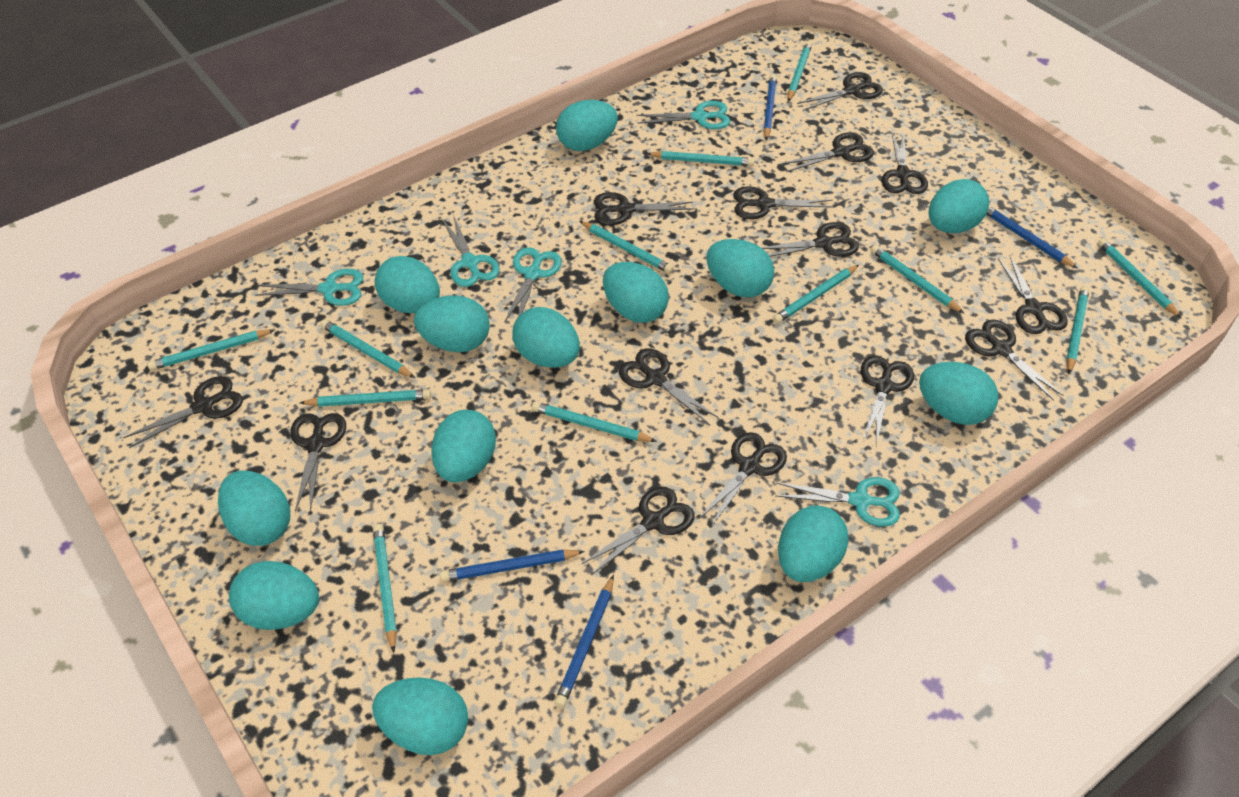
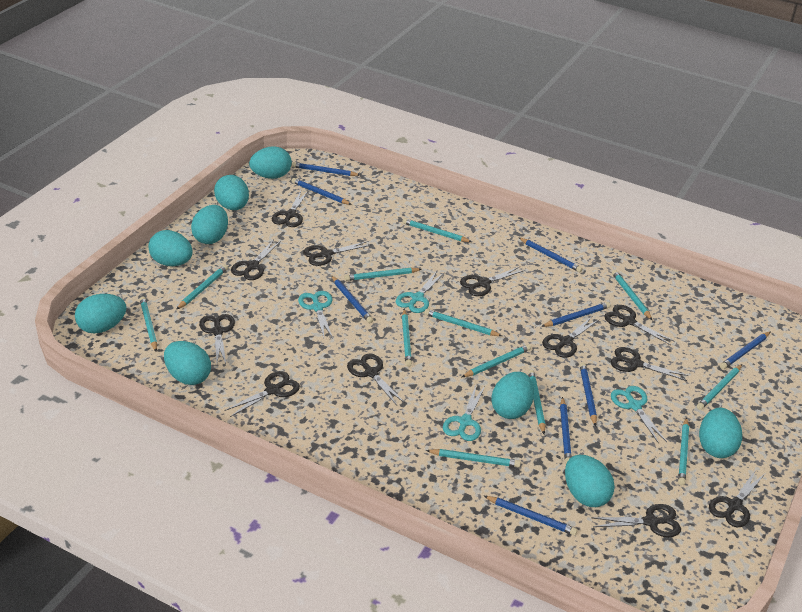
black scissors: [123,376,243,448] [290,413,346,512] [582,487,695,575] [594,192,694,225] [619,349,719,424] [699,432,787,527] [733,186,834,219] [761,222,859,257] [781,132,874,172] [797,72,883,111] [861,355,914,446] [882,133,928,194] [965,320,1063,401] [998,256,1068,334] = 14 -> [199,314,235,364] [224,371,300,417] [231,239,281,280] [271,189,309,227] [303,241,371,266] [347,354,405,405] [460,267,525,296] [542,317,600,358] [591,504,681,537] [604,305,675,345] [610,347,689,381] [709,470,766,527] = 12
blue pencil: [440,550,585,582] [555,575,614,707] [763,74,777,140] [986,206,1078,269] = 4 -> [292,162,360,176] [292,178,352,205] [331,275,373,323] [484,496,578,536] [518,237,582,272] [541,302,611,327] [560,397,572,464] [580,363,597,427] [720,331,771,369] = 9
turquoise egg: [218,471,290,546] [229,561,319,630] [372,677,468,755] [375,256,440,313] [414,295,490,352] [432,410,496,483] [512,307,580,368] [556,100,618,151] [603,262,669,323] [707,239,774,297] [778,505,849,582] [919,362,998,425] [929,179,989,233] = 13 -> [75,294,126,334] [148,230,193,266] [164,341,211,385] [191,205,228,244] [214,175,249,210] [249,146,292,179] [491,372,534,419] [565,455,615,507] [699,408,742,458] = 9
turquoise scissors: [255,269,363,306] [442,215,500,287] [504,247,562,323] [636,101,730,129] [775,477,900,527] = 5 -> [298,291,333,338] [396,271,445,313] [443,385,485,441] [611,386,667,444] = 4

